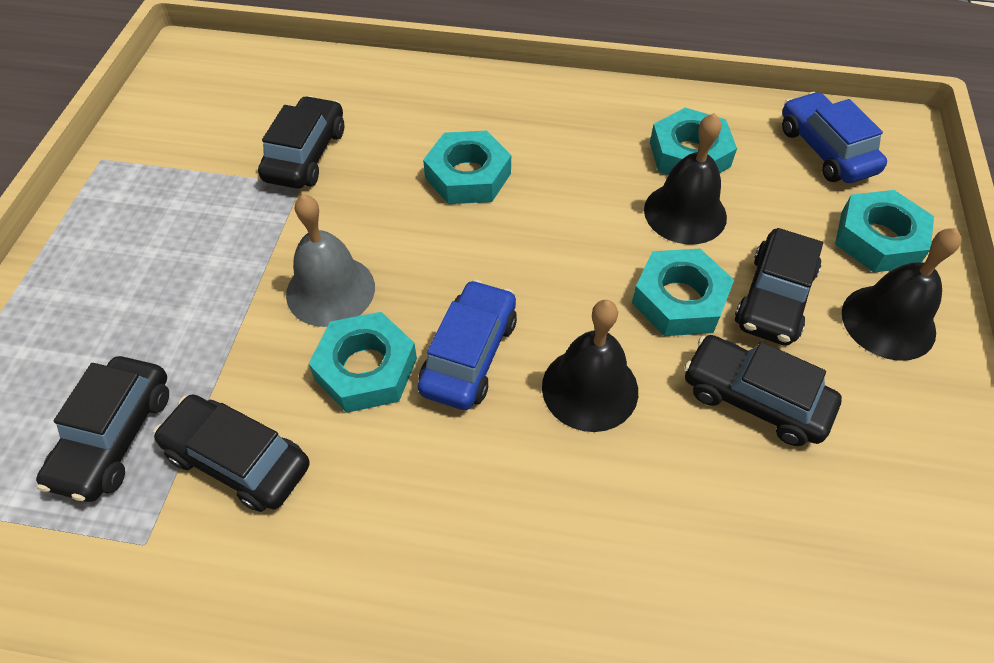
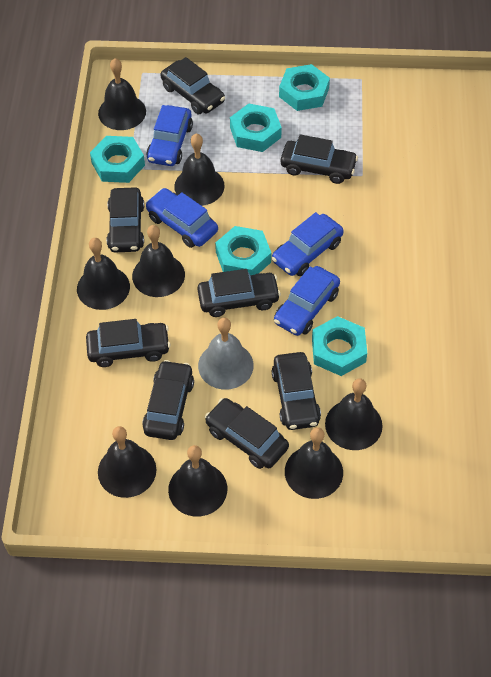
black bell: [542,300,638,432] [644,113,727,244] [842,228,962,361] = 3 -> [77,238,130,310] [98,58,146,130] [98,426,156,498] [132,225,185,297] [168,445,227,516] [174,134,225,206] [285,427,343,499] [325,378,383,450] = 8
black car: [36,356,169,502] [153,394,310,512] [258,96,344,189] [684,335,842,446] [735,228,823,345] = 5 -> [86,319,171,367] [107,187,144,252] [142,360,194,440] [160,57,225,114] [197,269,281,317] [205,398,289,469] [272,352,321,430] [281,134,358,184] = 8
blue car: [418,280,517,410] [782,92,887,183] = 2 -> [145,188,218,248] [146,105,193,166] [271,212,344,276] [274,266,340,336] = 4

